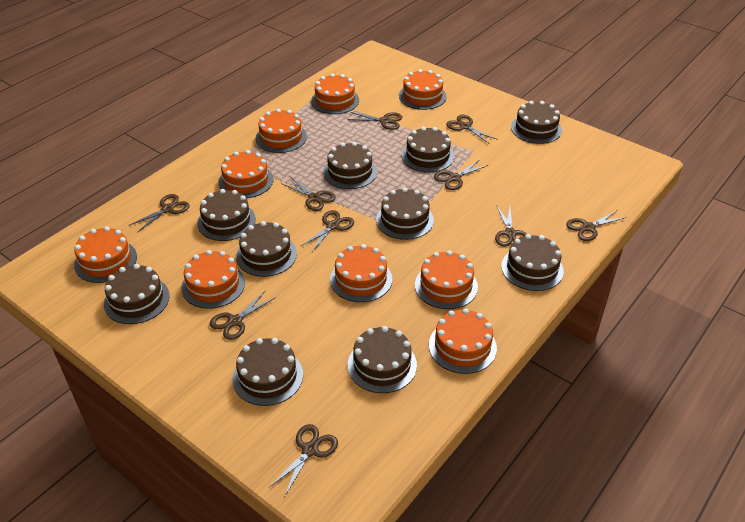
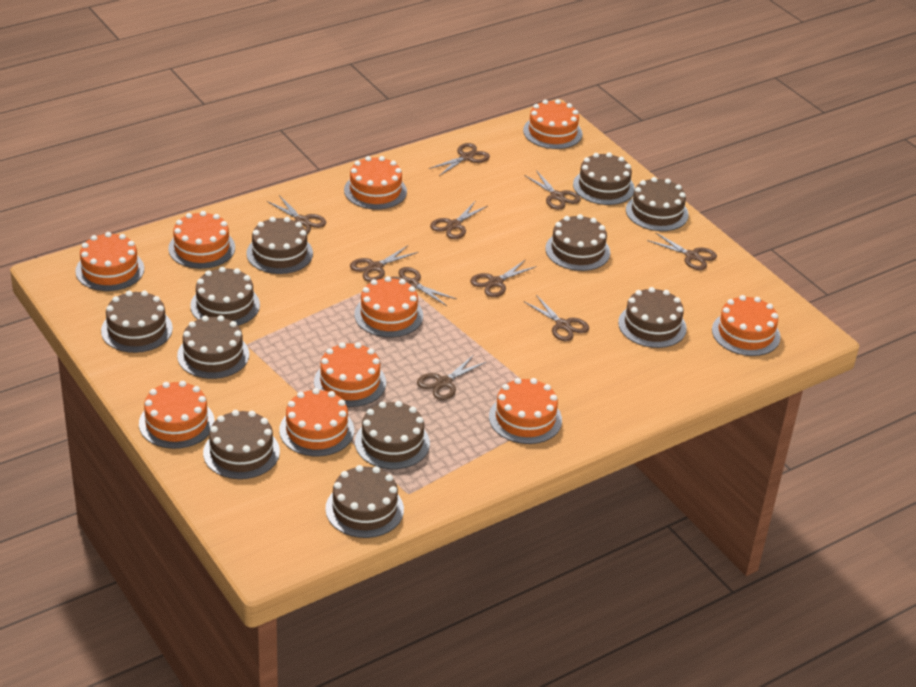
brown cake: [104,264,170,324] [197,189,256,241] [233,338,303,406] [236,221,297,277] [323,142,377,189] [348,326,417,393] [376,187,434,240] [402,127,454,172] [501,234,564,291] [511,101,562,144] = 10 -> [101,291,173,353] [177,315,249,379] [190,267,260,326] [203,410,280,479] [246,217,313,274] [325,465,404,538] [355,401,430,469] [545,214,610,271] [573,152,635,205] [618,287,687,348] [626,177,689,231] = 11
orange cake: [74,226,137,283] [181,250,245,309] [219,150,273,198] [256,109,307,153] [311,74,359,114] [330,244,392,302] [399,69,447,110] [415,250,478,309] [429,308,497,374] = 9 -> [75,232,144,291] [139,381,214,449] [168,211,235,269] [279,388,354,456] [314,342,386,407] [344,156,407,209] [354,276,423,337] [489,378,562,444] [523,99,583,149] [712,295,781,356] = 10

